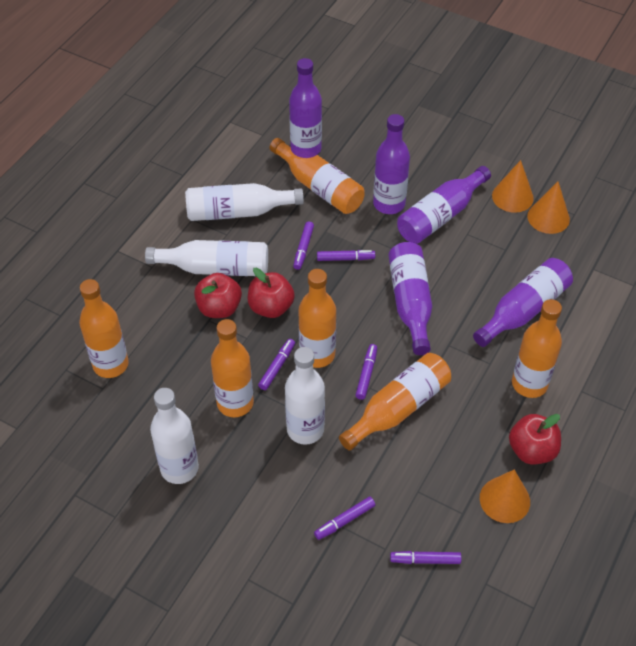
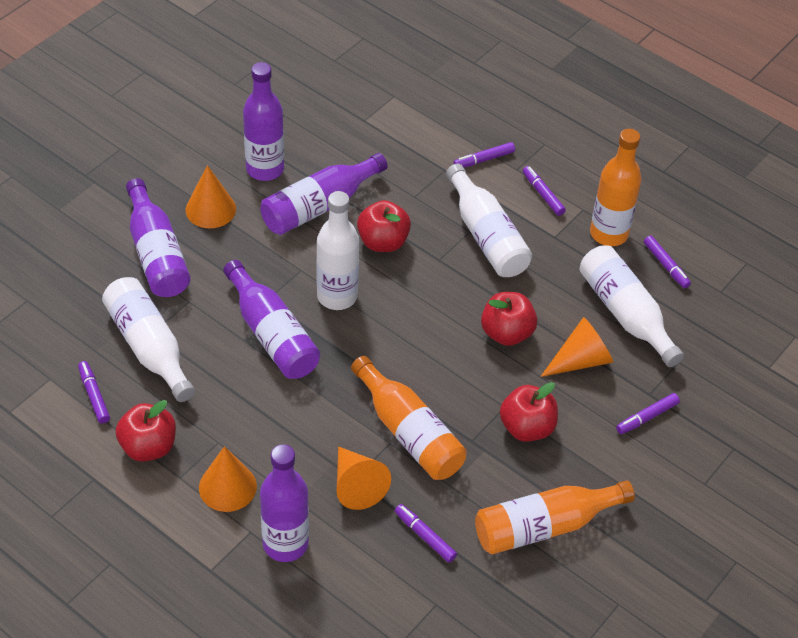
orange bottle: [79,279,129,378] [211,319,254,417] [269,138,365,214] [299,269,336,368] [339,353,451,451] [512,299,562,398] = 6 -> [351,356,467,480] [475,480,635,554] [590,129,642,246] = 3
orange cone: [480,469,530,523] [492,160,534,213] [528,181,570,234] = 3 -> [186,165,236,228] [199,446,257,512] [336,447,391,510] [540,317,613,377] = 4
red apple: [194,273,242,318] [248,268,295,318] [509,414,561,464] = 3 -> [116,400,176,462] [357,200,411,252] [481,292,537,346] [500,382,558,442] = 4

